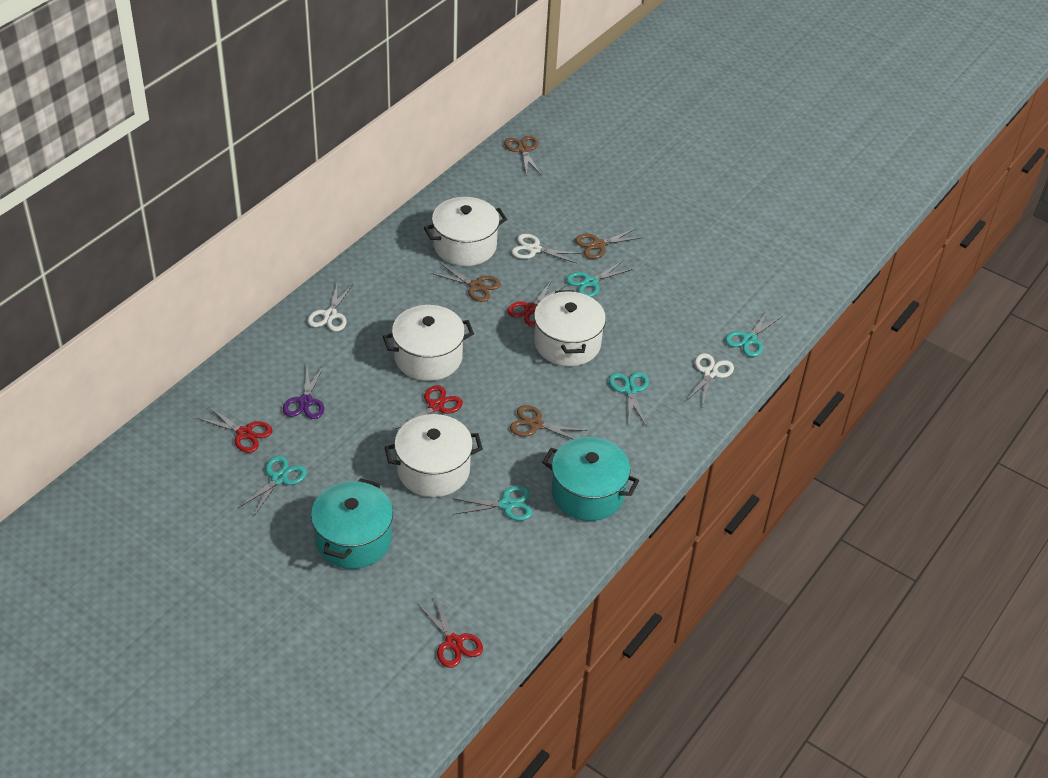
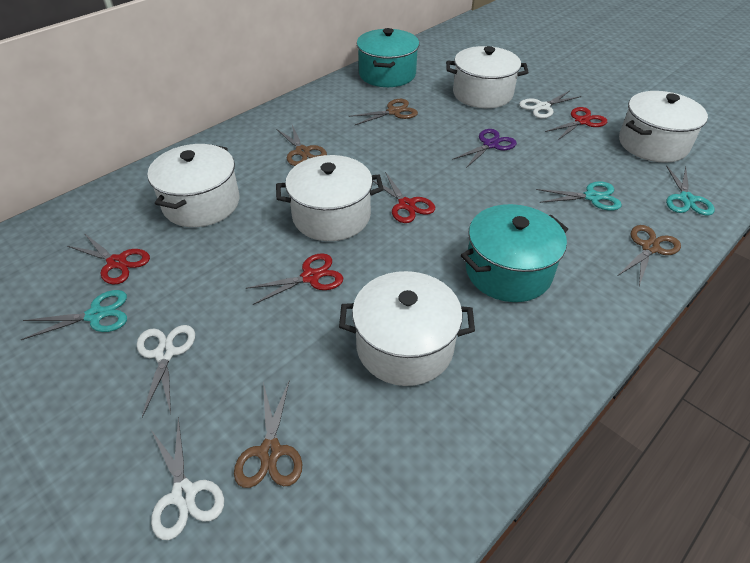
turquoise scissors: [238,456,307,517] [452,486,532,521] [566,261,633,297] [609,372,649,427] [725,311,782,357] = 5 -> [21,290,127,340] [536,182,622,210] [666,165,715,216] = 3
white pot: [383,305,474,381] [385,414,483,497] [424,197,507,266] [534,290,606,366] = 4 -> [147,144,239,227] [276,155,384,241] [339,271,475,386] [446,46,529,108] [619,91,708,163] = 5

